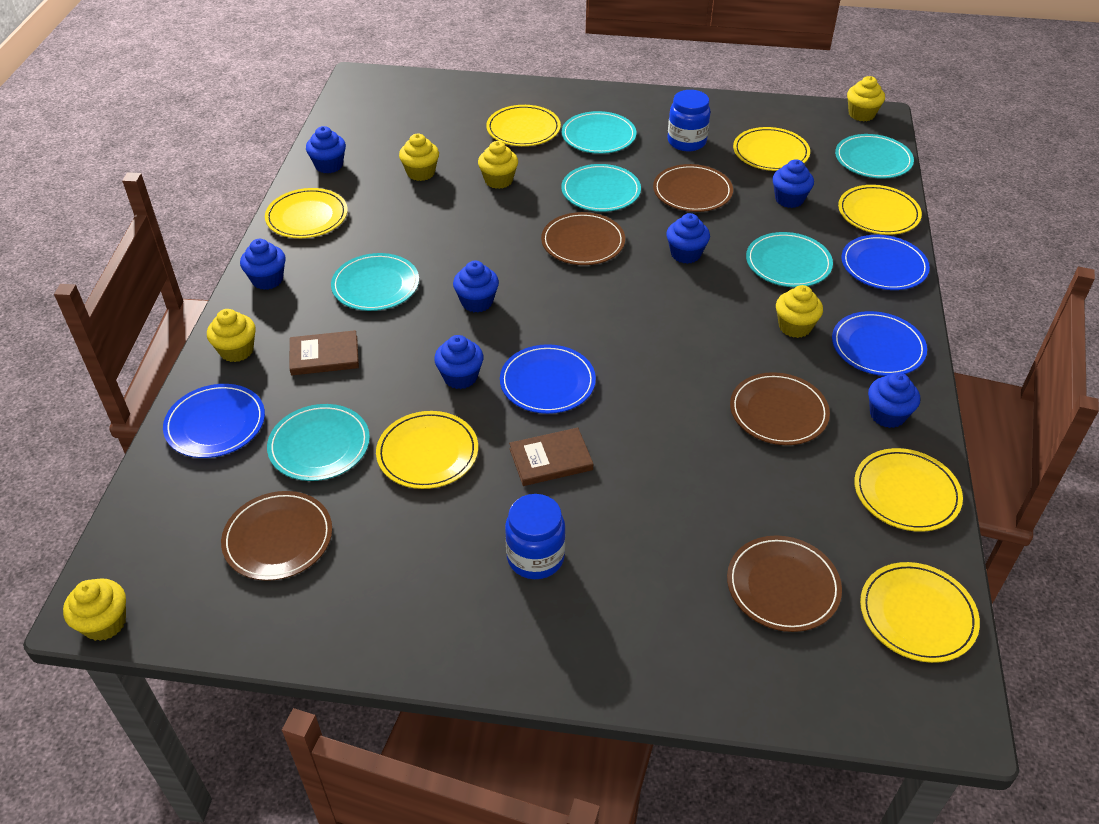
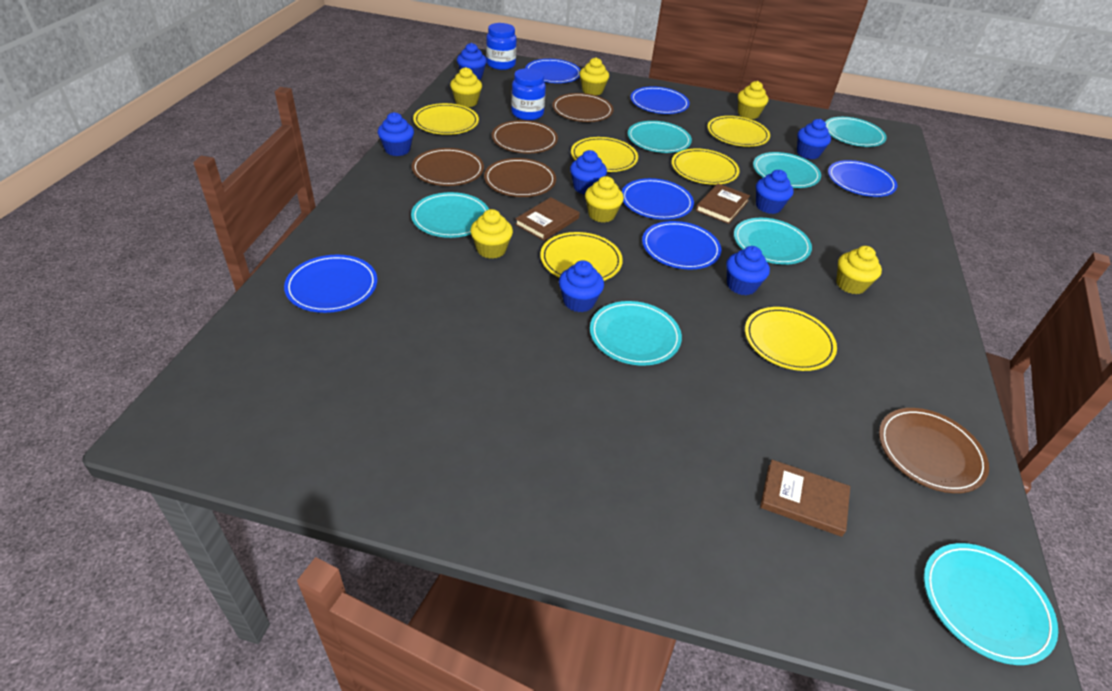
blue plate: [163,384,265,458] [500,344,596,414] [832,311,927,376] [841,235,930,290] = 4 -> [284,255,377,313] [525,59,581,83] [621,178,694,220] [630,86,690,114] [642,221,721,269] [828,160,897,197] = 6
brown book: [289,330,359,375] [509,427,593,486] = 2 -> [515,197,580,241] [696,184,750,224] [760,460,850,537] = 3
turquoise plate: [267,404,370,481] [331,253,419,311] [561,164,641,212] [562,111,636,154] [746,232,833,287] [835,134,914,179] = 6 -> [411,192,489,238] [590,301,682,366] [628,121,692,153] [734,218,812,265] [753,152,821,188] [825,117,887,147] [924,543,1058,665] = 7
yellow plate: [265,188,348,238] [376,411,478,489] [486,105,561,146] [733,127,810,171] [838,185,922,235] [854,448,963,532] [860,562,980,663] = 7 -> [413,103,479,135] [540,232,623,281] [571,137,638,172] [671,148,740,185] [707,116,770,147] [745,307,837,371] = 6

